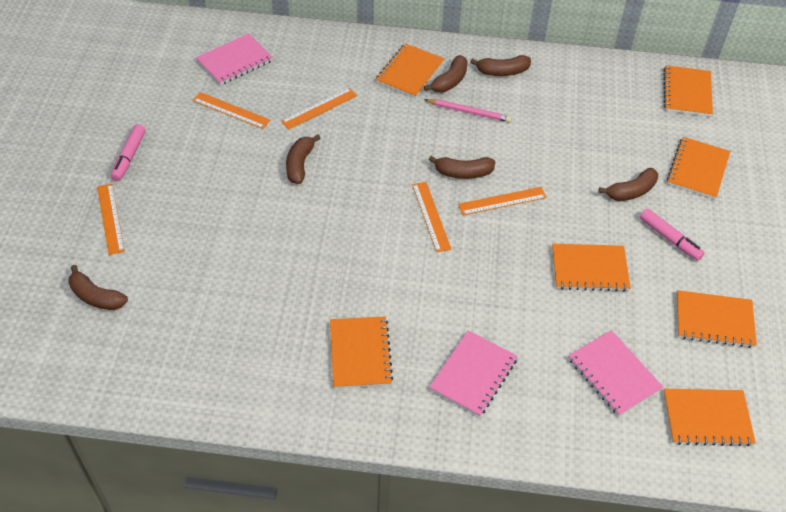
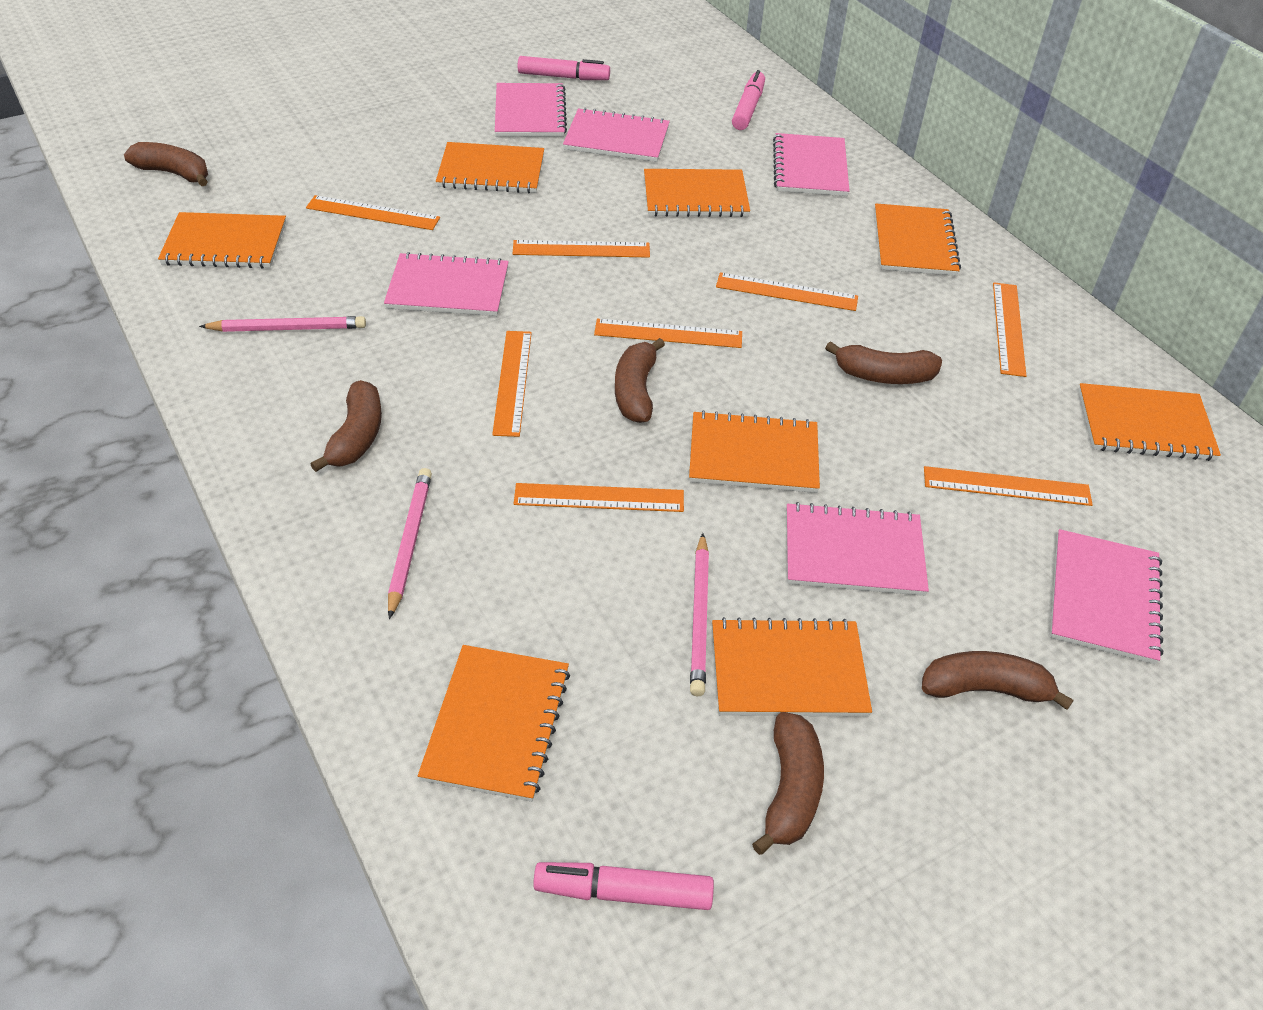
orange notebook: [330,316,393,388] [375,43,445,98] [552,244,631,291] [663,65,713,117] [663,389,756,446] [667,137,730,199] [676,290,757,348] = 7 -> [158,212,286,268] [418,645,570,802] [436,142,544,193] [644,169,750,217] [689,410,820,493] [712,617,872,717] [875,203,961,276] [1078,383,1221,461] = 8
orange ruler: [97,184,125,255] [192,92,270,129] [281,88,357,129] [412,182,451,252] [458,187,547,215] = 5 -> [306,195,440,230] [492,331,532,437] [513,240,650,258] [514,483,684,512] [594,319,742,348] [716,272,858,311] [924,466,1093,506] [993,282,1026,377] = 8
pink marker: [111,124,146,181] [640,208,705,261] = 2 -> [518,56,610,80] [533,862,714,910] [732,70,765,130] = 3
pink notebook: [196,33,273,85] [429,330,518,417] [568,330,663,416] = 3 -> [384,252,509,316] [495,83,567,137] [563,108,670,162] [773,133,850,196] [787,502,929,596] [1050,529,1163,664] = 6
pink pencil: [424,99,512,122] = 1 -> [199,316,366,332] [388,468,432,619] [690,533,709,696] = 3

